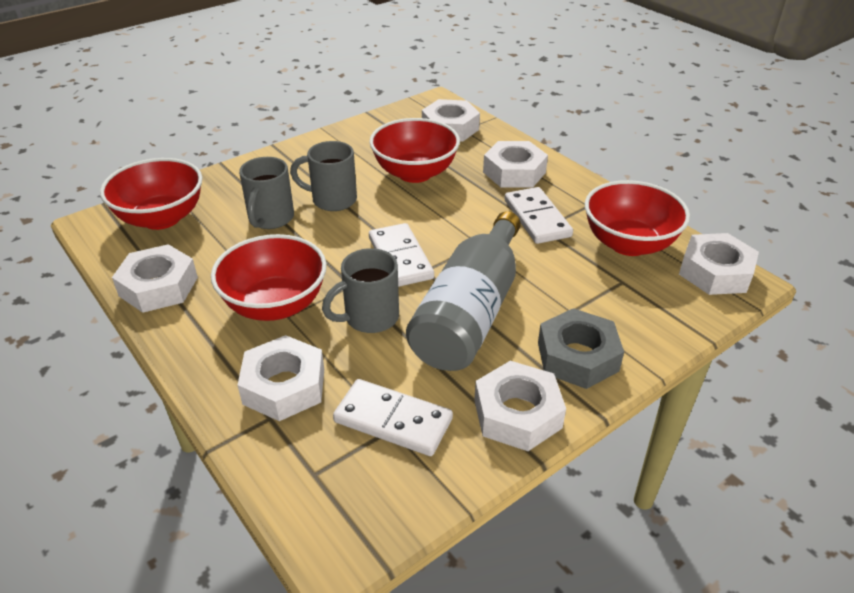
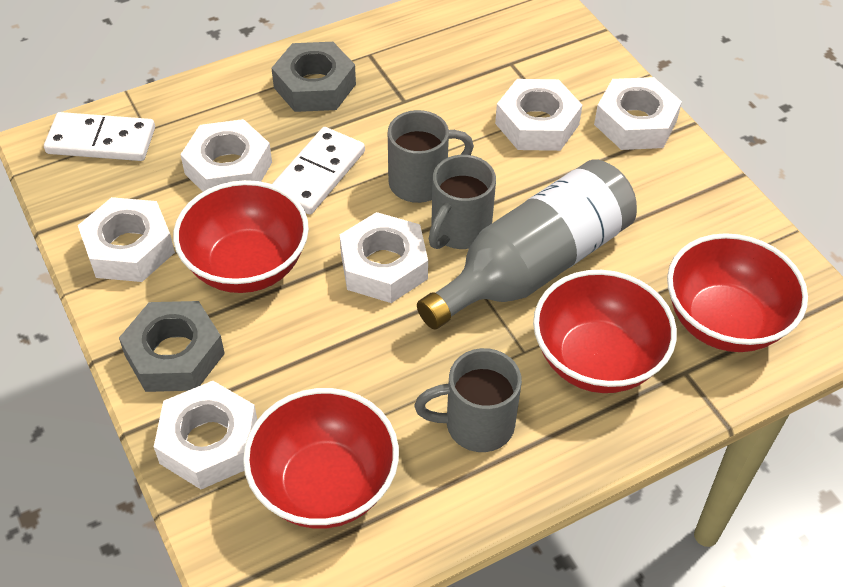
grey nut: [538,308,624,389] = 1 -> [119,301,225,392] [271,42,356,112] = 2
white domino: [333,379,453,456] [369,223,434,287] [505,187,573,244] = 3 -> [44,112,155,161] [272,127,365,215] = 2

